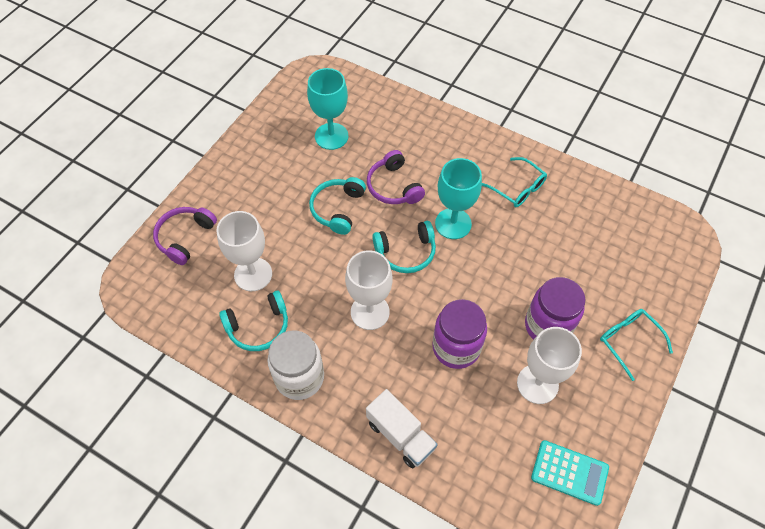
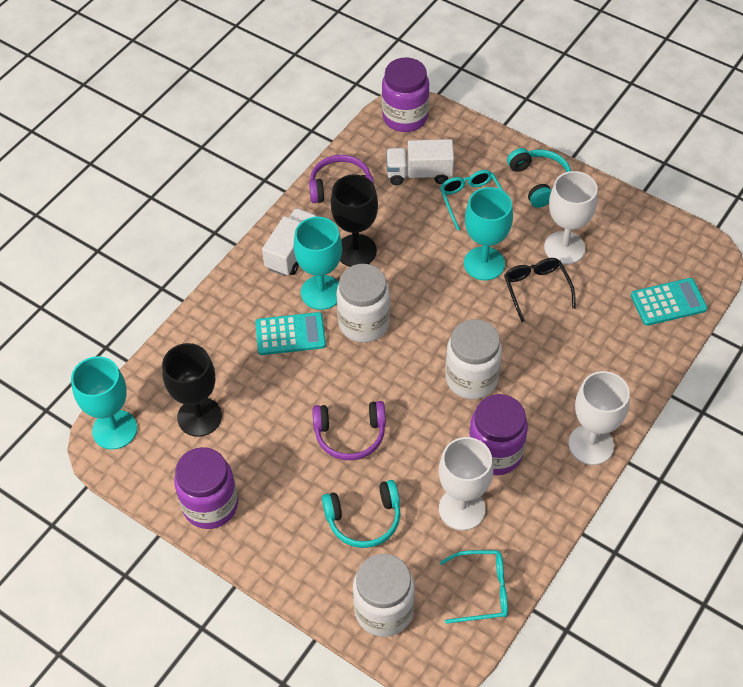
black glasses: none = 0 -> [504,258,576,322] = 1
black goblet: none = 0 -> [162,343,222,437] [331,174,378,267] = 2
purple jar: [432,299,487,369] [525,277,586,340] = 2 -> [174,447,238,529] [382,57,429,132] [469,394,528,475] = 3
turquoise calculator: [531,440,609,506] = 1 -> [255,312,326,355] [631,278,708,326] = 2
turquoise goblet: [307,68,348,150] [435,158,482,239] = 2 -> [71,356,137,450] [294,217,342,310] [464,187,513,280] = 3
turquoise headphones: [219,291,288,351] [309,177,366,235] [372,221,436,273] = 3 -> [322,480,400,548] [507,148,571,208] = 2
white jar: [268,330,324,400] = 1 -> [336,264,390,343] [353,554,415,637] [445,319,502,399] = 3
white truck: [366,389,438,469] = 1 -> [262,208,318,276] [386,139,454,185] = 2

